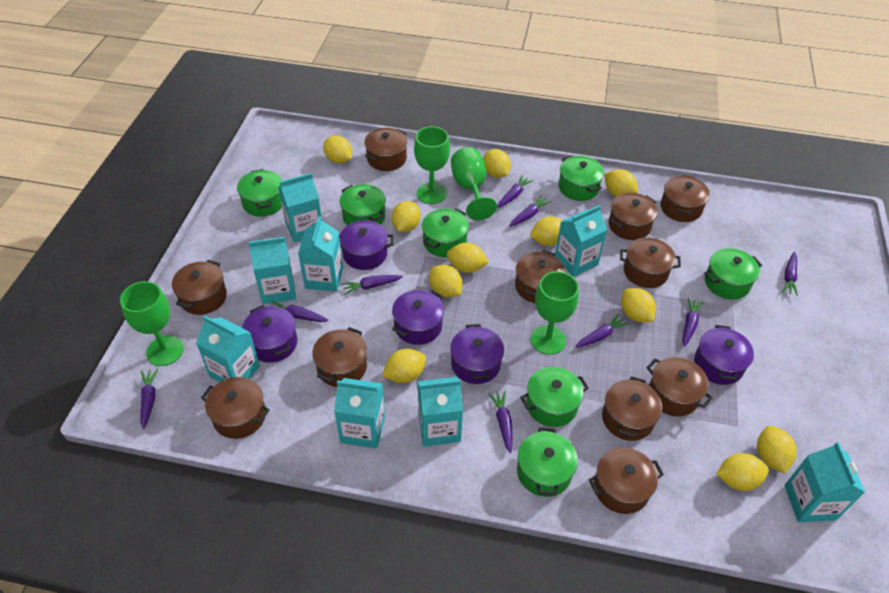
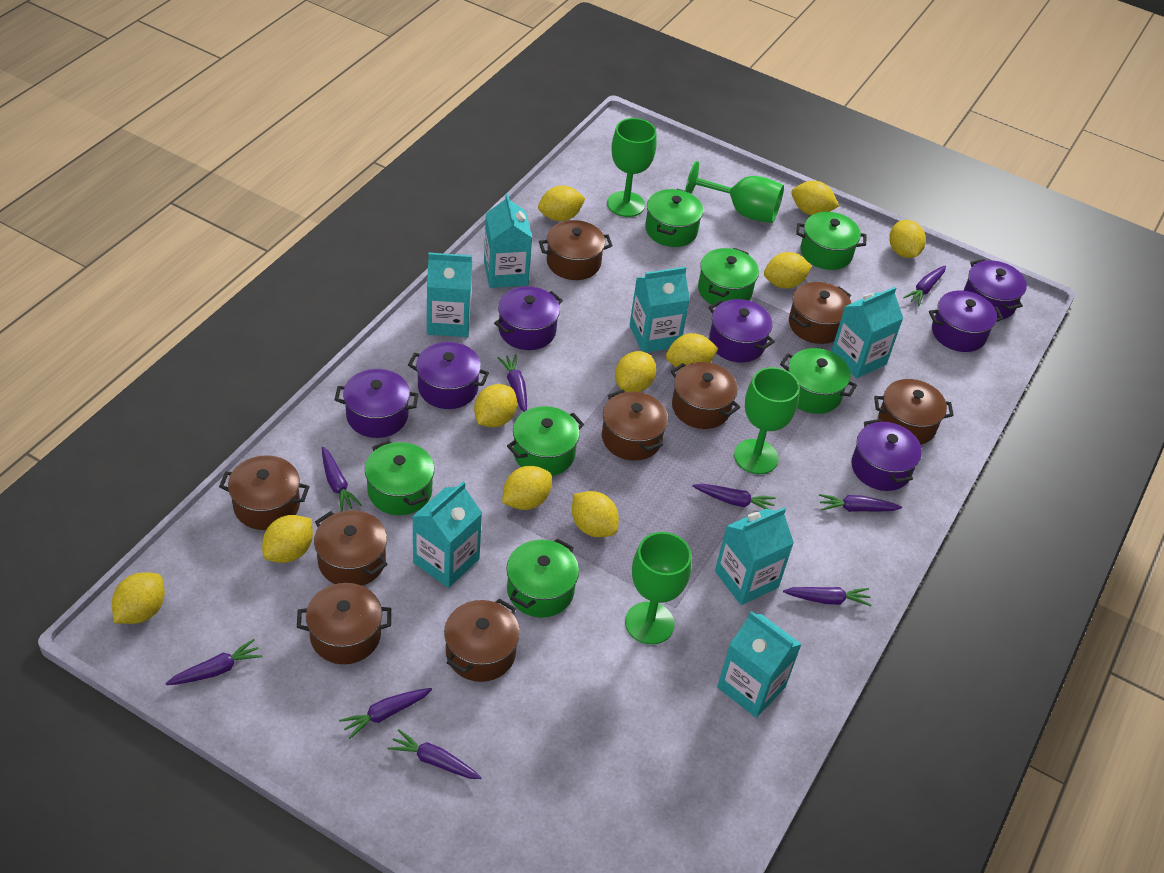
brown pot: [172,260,227,315] [201,377,270,439] [312,327,367,387] [365,128,407,171] [515,250,565,303] [589,447,664,514] [602,376,662,441] [609,193,658,240] [620,237,681,288] [646,357,713,416] [661,175,710,222] = 11 -> [219,455,310,530] [297,583,391,664] [314,510,388,586] [444,599,520,682] [539,220,613,280] [602,390,668,461] [671,362,740,429] [789,282,851,344] [874,379,954,445] = 9
purple pot: [242,305,297,363] [339,220,394,270] [392,290,444,345] [450,324,504,384] [694,325,754,385] = 5 -> [335,369,418,438] [408,342,489,409] [494,286,563,350] [709,299,775,362] [851,419,922,491] [929,290,1003,352] [963,259,1027,319] = 7
turquoise carton: [196,316,260,382] [248,237,296,304] [278,173,322,243] [298,216,343,291] [334,378,385,449] [418,377,463,447] [555,205,608,277] [784,442,865,522] = 8 -> [412,481,482,588] [427,253,472,337] [484,193,532,288] [630,267,690,353] [715,507,794,605] [717,611,802,718] [831,287,903,378] = 7

